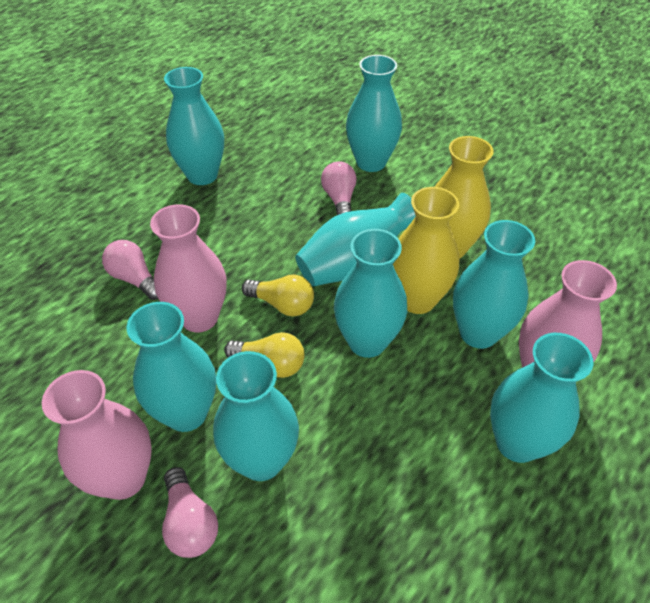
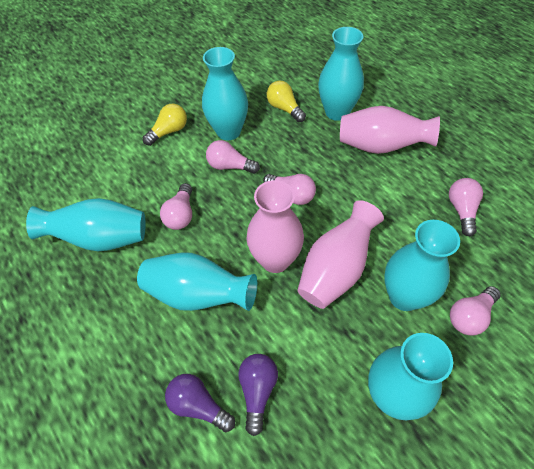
pink light bulb: [102,240,158,300] [162,467,218,558] [321,161,357,215] = 3 -> [160,183,192,230] [206,140,260,173] [263,174,316,205] [449,178,483,236] [450,286,501,335] = 5
purple light bulb: none = 0 -> [165,374,235,432] [238,354,278,436] = 2
turquoise vase: [127,302,216,432] [164,67,224,185] [213,351,299,481] [295,193,416,287] [334,229,407,358] [346,55,402,172] [453,220,535,349] [490,333,593,463] = 8 -> [26,198,146,251] [137,253,257,311] [202,47,248,140] [318,27,364,121] [368,333,453,420] [384,220,460,311] = 6
yellow vase: [393,187,459,314] [435,136,494,259] = 2 -> none = 0

